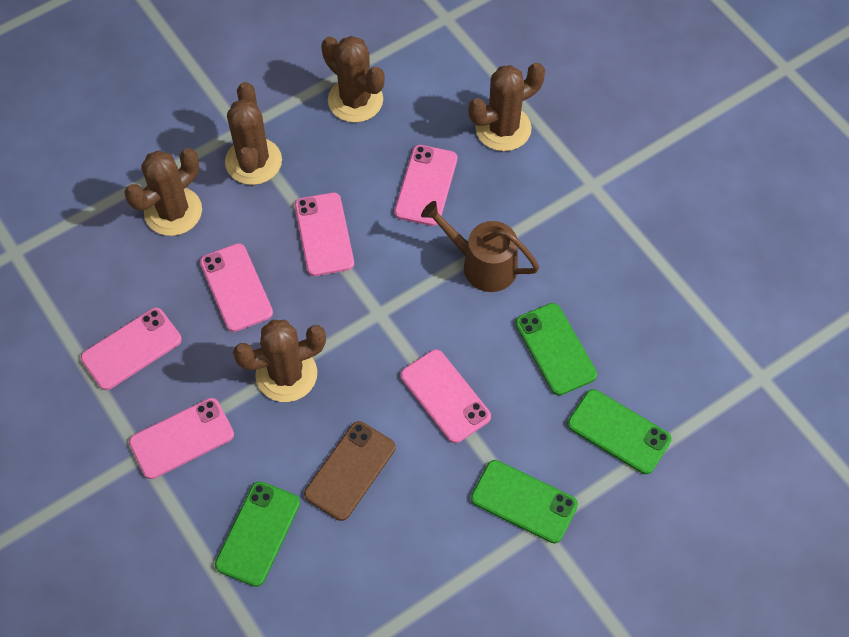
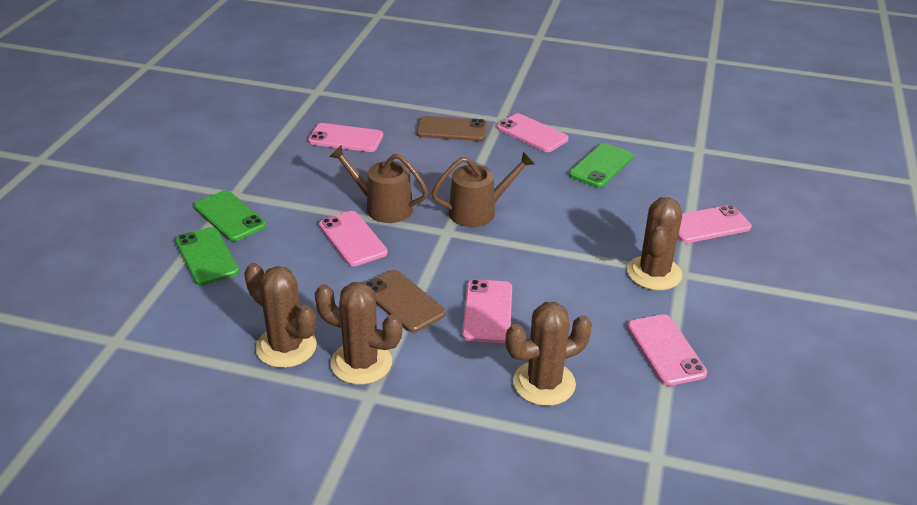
brown cactus: [124,148,202,236] [225,82,282,185] [233,320,326,402] [321,36,385,123] [468,63,545,151] = 5 -> [244,263,317,368] [315,282,402,385] [506,302,592,406] [627,197,682,290] = 4
brown phone: [304,421,396,521] = 1 -> [365,270,446,333] [416,116,487,141] = 2
brown watering can: [421,201,539,292] = 1 -> [329,145,428,223] [432,151,535,227] = 2
green phone: [215,481,300,587] [471,460,578,543] [515,303,597,396] [568,389,672,474] = 4 -> [175,227,239,285] [194,190,266,241] [569,143,633,188] = 3

